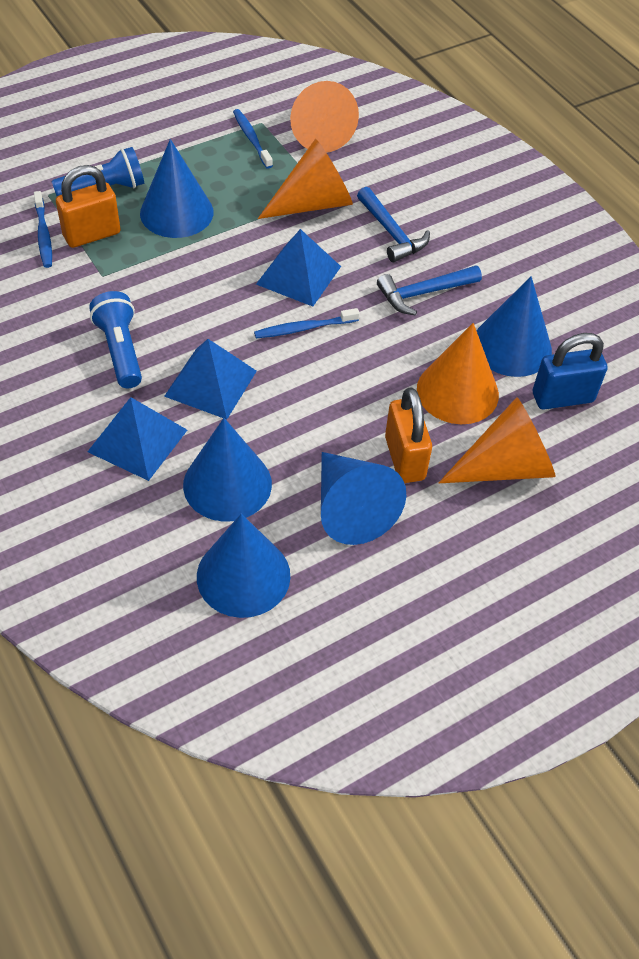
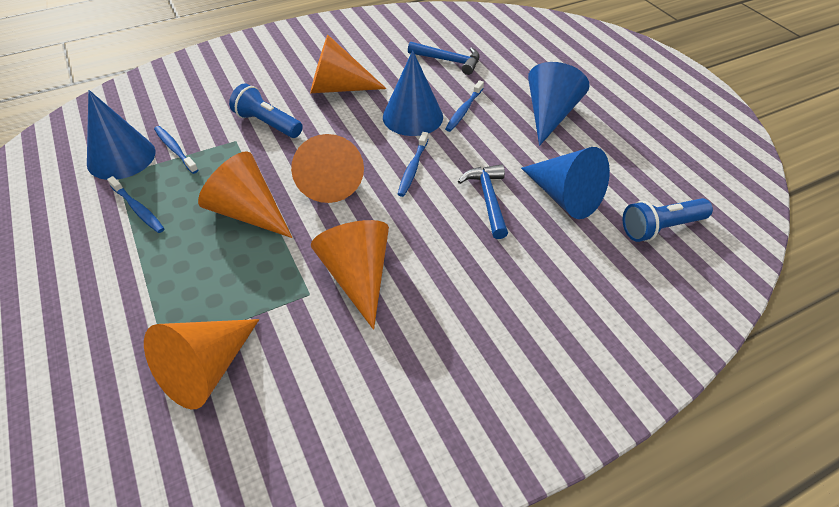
blue cone: [140,139,214,238] [183,418,272,522] [197,514,290,618] [321,452,406,545] [477,276,552,377] = 5 -> [87,90,156,180] [383,50,443,136] [521,147,610,219] [528,62,590,146] = 4
blue padlock: [533,333,607,410] = 1 -> none = 0
blue pyramid: [87,397,187,481] [164,339,257,419] [256,229,341,307] = 3 -> none = 0
blue toothbrush: [34,191,52,268] [233,109,273,169] [254,308,360,338] = 3 -> [107,176,165,233] [154,126,198,174] [398,132,428,197] [445,80,484,132] = 4
orange cone: [258,139,353,219] [290,81,359,153] [417,323,499,424] [439,397,556,483] = 4 -> [144,319,260,409] [198,151,292,238] [291,134,364,203] [310,35,387,93] [311,220,389,330] = 5
orange padlock: [56,165,121,248] [385,387,432,483] = 2 -> none = 0

